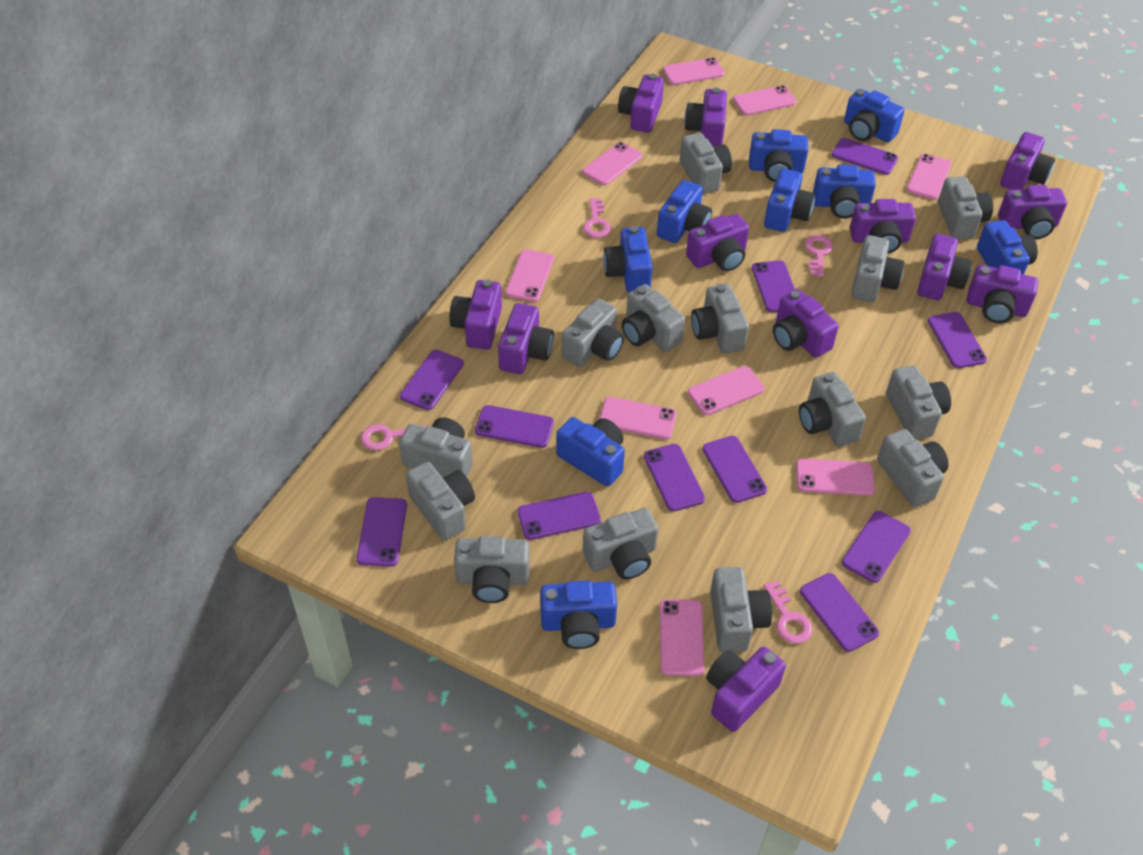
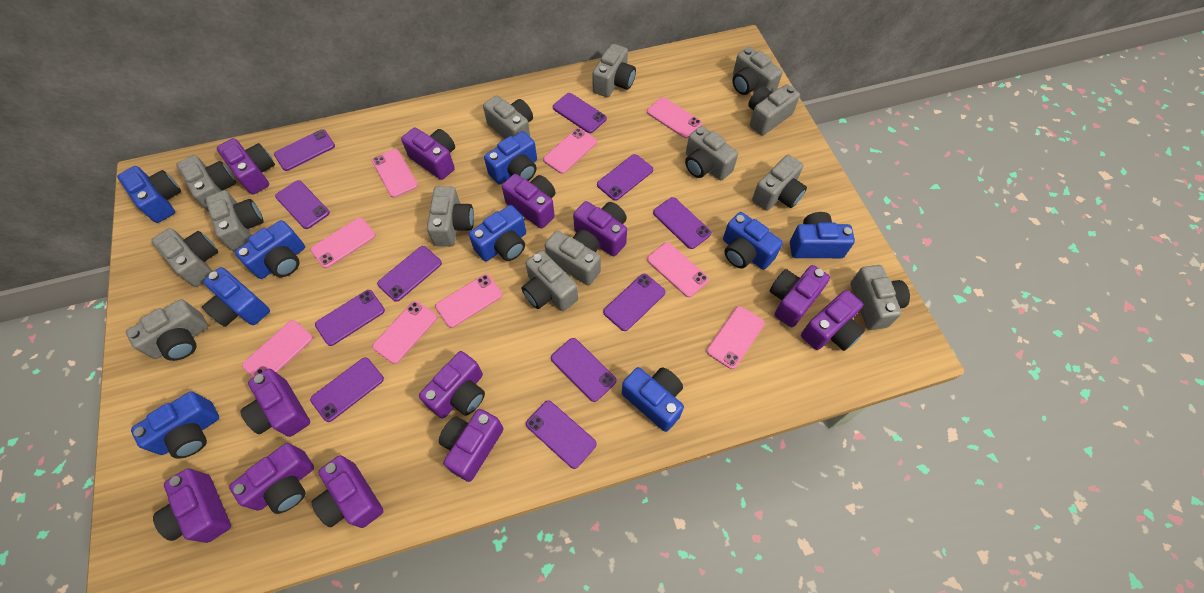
pink key: [361,424,426,450] [583,198,611,238] [763,581,812,644] [805,235,833,277] = 4 -> none = 0

